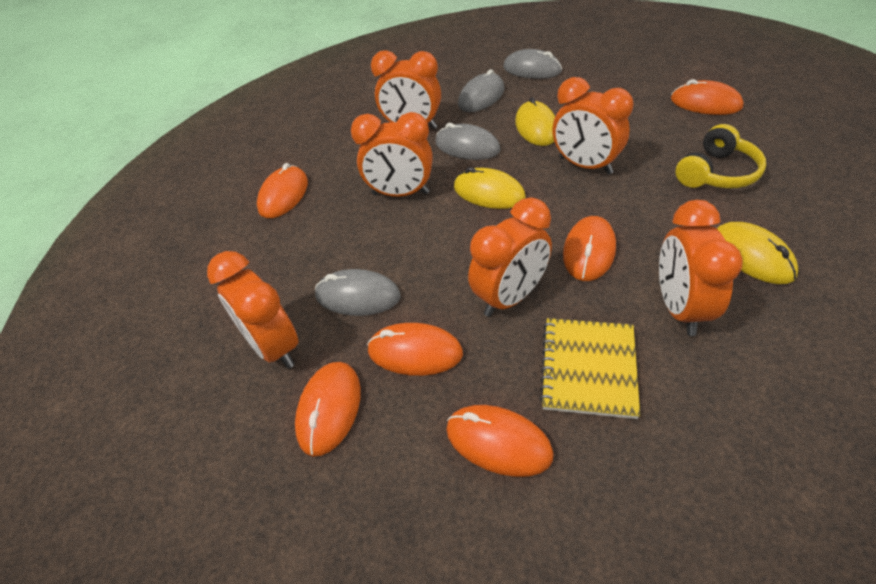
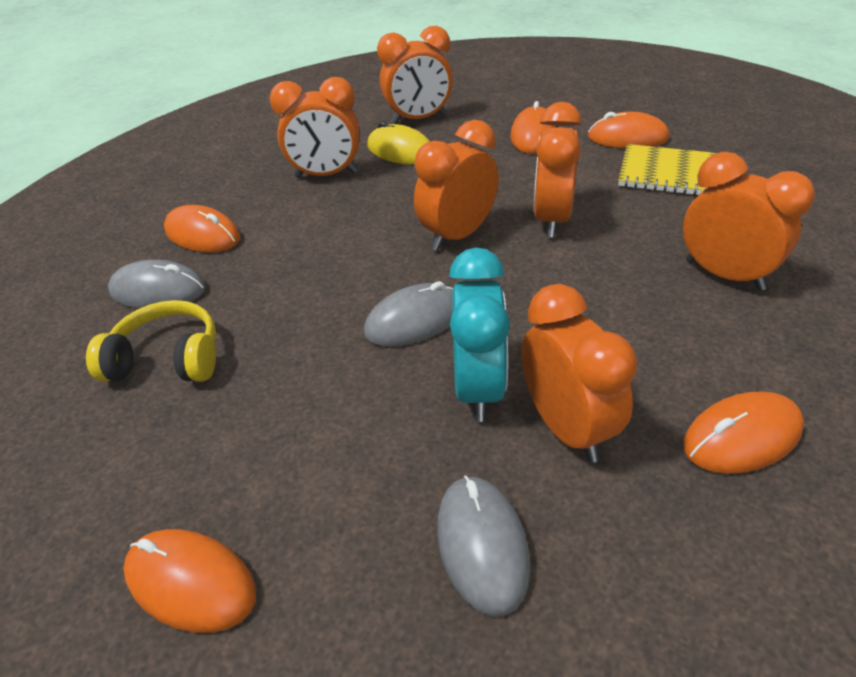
grey mouse: [315,269,401,316] [435,123,501,160] [458,69,505,112] [503,49,562,79] = 4 -> [108,260,205,309] [364,281,453,347] [437,475,531,616] = 3
orange mouse: [257,163,308,218] [295,362,361,457] [367,323,463,376] [446,405,554,477] [563,216,616,281] [671,79,744,115] = 6 -> [123,529,256,633] [164,205,240,252] [510,101,556,154] [588,112,669,149] [683,391,804,474] = 5
turquoise clock: none = 0 -> [449,248,510,422] = 1
yellow mouse: [454,167,526,209] [515,97,555,146] [717,222,798,284] = 3 -> [367,121,430,165] = 1

